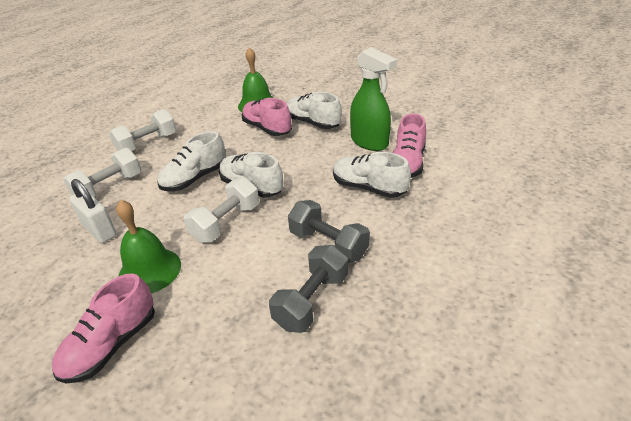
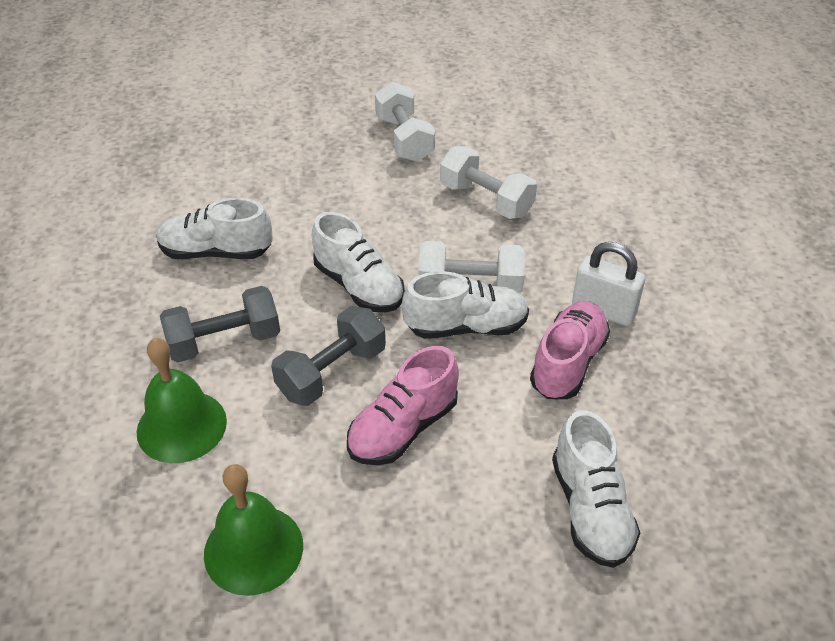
green spray bottle: [350,47,397,151] = 1 -> none = 0
pink shoe: [52,273,155,383] [242,98,292,136] [392,113,426,178] = 3 -> [347,346,459,465] [530,301,610,399] = 2

